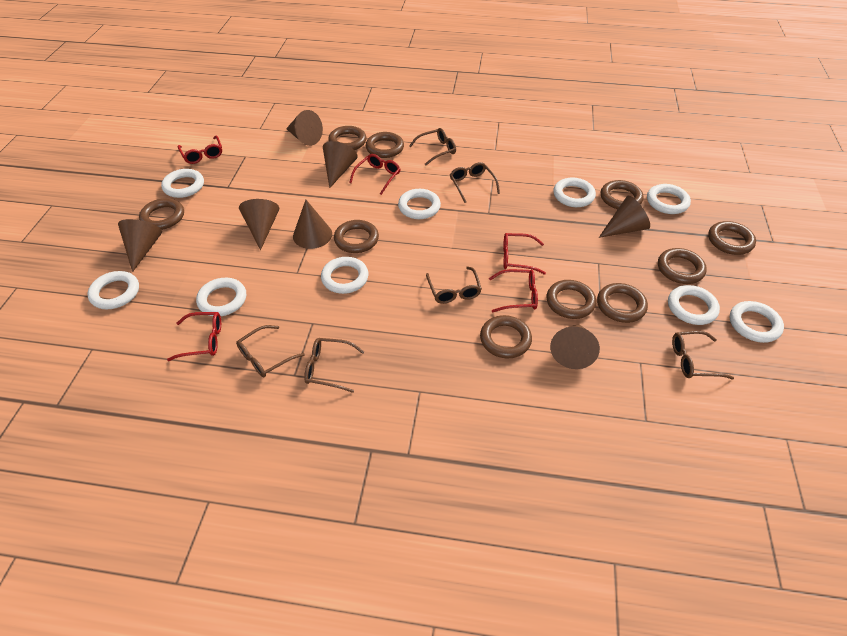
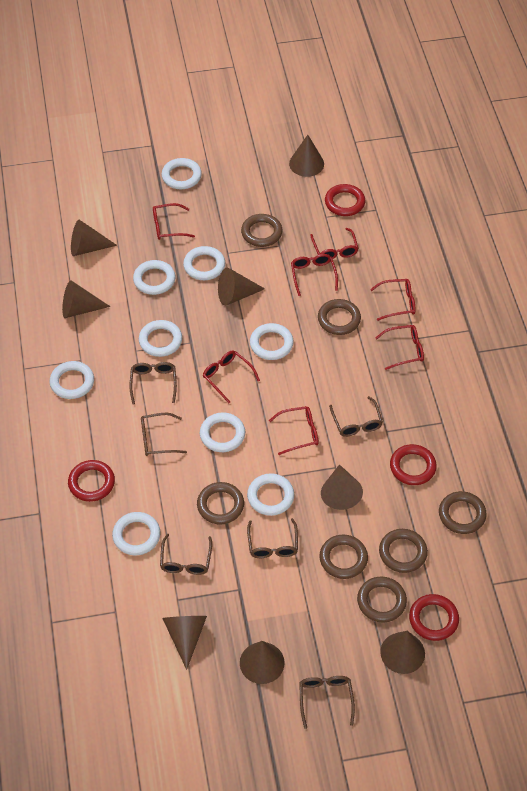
brown cone: [118,219,162,272] [239,199,279,250] [286,110,323,146] [293,200,332,249] [323,141,358,188] [550,324,600,369] [599,196,650,238] = 7 -> [62,280,110,318] [71,220,117,256] [162,616,207,670] [218,268,265,306] [240,641,285,684] [289,135,324,177] [321,464,363,510] [380,631,425,674] = 8
brown ring: [139,198,184,230] [328,126,366,150] [334,220,379,253] [366,132,404,158] [480,315,532,358] [547,280,596,319] [597,283,648,323] [601,180,644,209] [658,248,707,284] [708,221,756,255] = 10 -> [197,482,244,525] [241,214,283,247] [318,299,361,335] [319,535,368,579] [357,576,407,623] [379,529,428,573] [439,491,487,534] = 7
red glasses: [167,312,221,361] [178,135,222,164] [349,154,400,195] [489,269,538,312] [503,233,546,275] = 5 -> [153,203,195,240] [203,351,260,403] [269,406,318,455] [291,254,338,296] [310,228,359,259] [370,279,416,321] [375,325,424,370] = 7
red ring: none = 0 -> [68,460,115,502] [325,184,365,216] [390,444,437,485] [409,594,459,641] = 4

